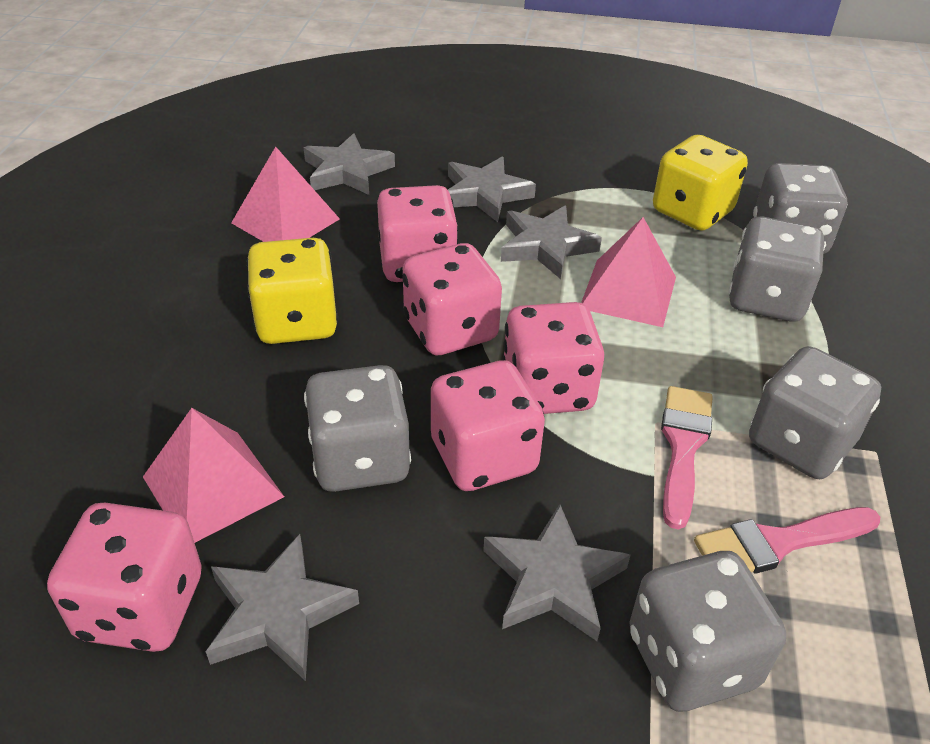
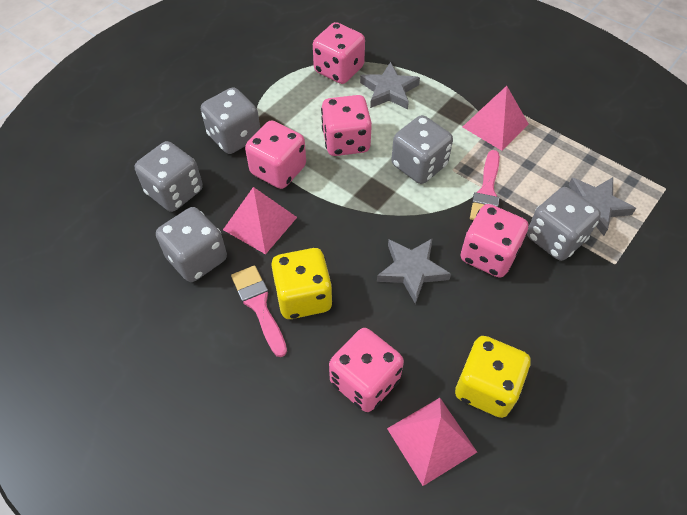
grey star: [205,534,359,681] [304,133,395,195] [448,157,536,222] [483,504,630,641] [501,206,602,279] = 5 -> [360,62,420,109] [377,238,451,304] [569,177,636,236] = 3

